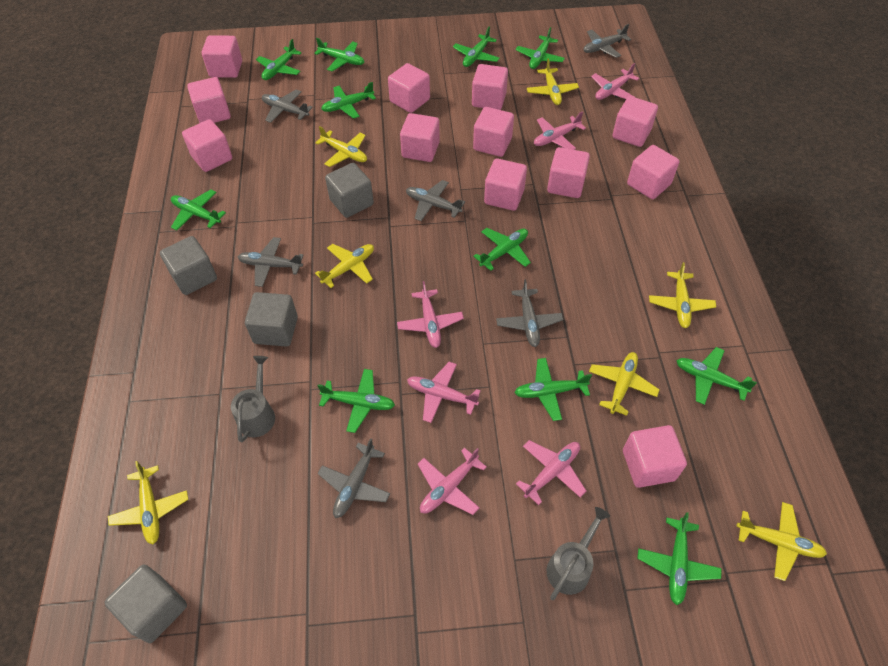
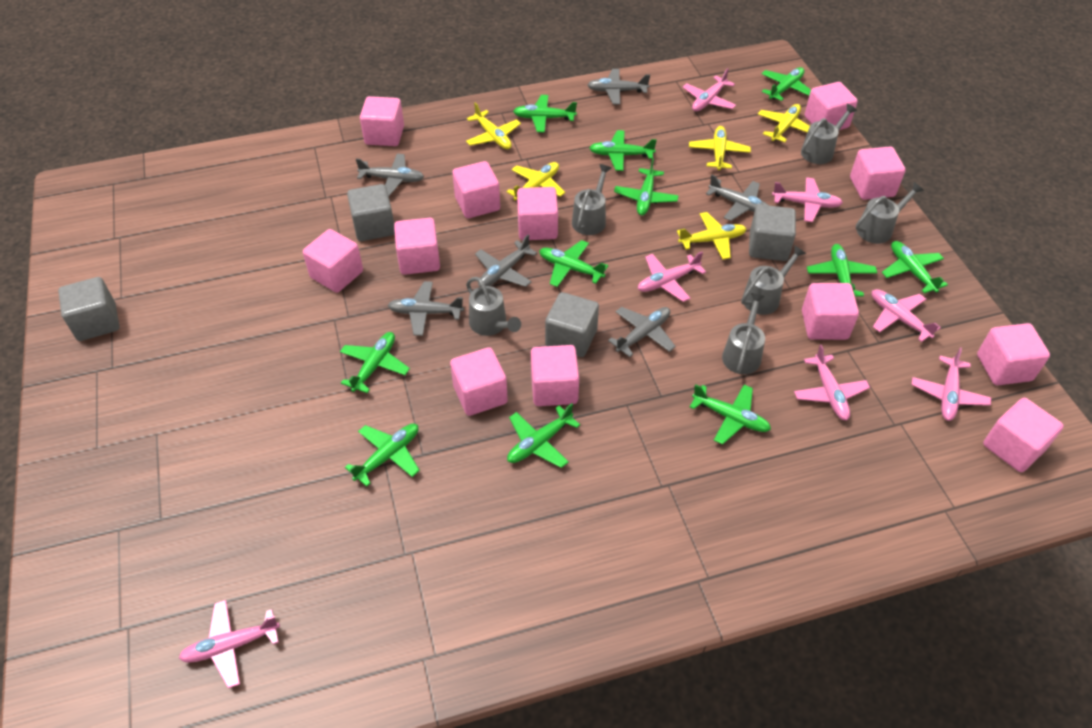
grey watering can: [231,356,275,442] [547,507,610,600] = 2 -> [466,277,521,336] [572,164,612,235] [722,293,765,374] [741,245,806,315] [801,104,857,164] [856,182,924,244] = 6
pink plane: [397,281,464,348] [407,362,481,423] [418,448,487,515] [516,440,586,505] [534,112,586,150] [591,63,639,100] = 6 -> [179,600,280,688] [638,252,706,302] [683,68,736,111] [772,177,843,222] [794,345,870,420] [872,289,941,342] [911,347,991,421] = 7
yellow plane: [108,461,188,544] [315,126,367,167] [315,244,374,288] [527,59,579,105] [589,352,660,416] [649,262,716,328] [737,502,827,581] = 7 -> [466,102,521,149] [507,162,565,200] [677,212,747,259] [689,126,751,170] [758,104,810,142] = 5

